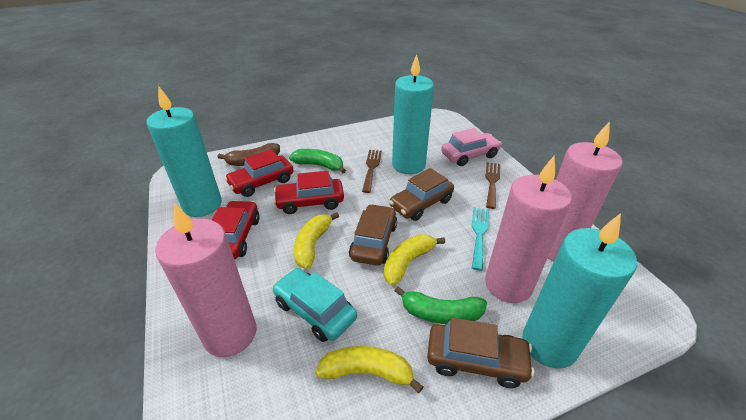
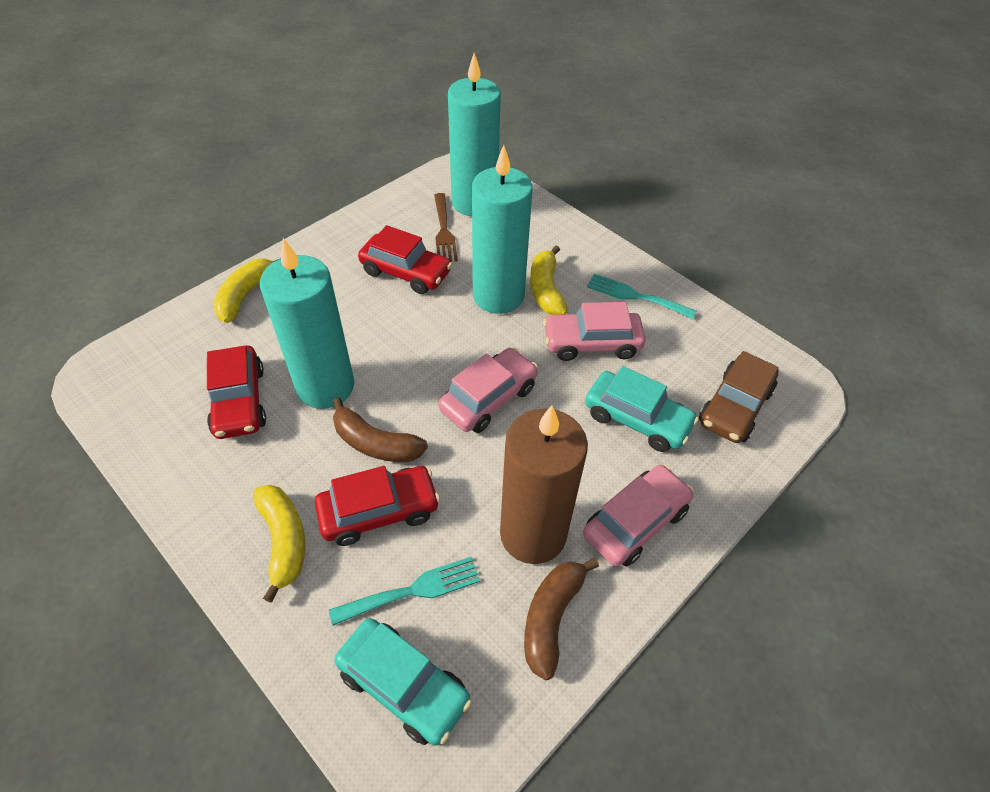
brown banana: [218,143,280,166] = 1 -> [333,397,428,462] [524,558,599,681] = 2
brown candle: none = 0 -> [500,405,588,564] = 1
brown car: [349,204,397,266] [389,168,454,221] [427,317,534,388] = 3 -> [699,351,779,443] = 1
brown fork: [362,150,382,193] [485,162,500,209] = 2 -> [434,193,458,262] = 1
green banana: [289,149,346,173] [395,286,487,324] = 2 -> none = 0
pink candle: [155,203,256,357] [485,156,572,303] [547,121,623,261] = 3 -> none = 0
pink car: [441,128,502,166] = 1 -> [438,348,538,433] [543,302,646,361] [583,465,694,567] = 3
turquoise car: [272,268,357,342] = 1 -> [334,618,472,746] [585,366,699,452] = 2
turquoise fork: [472,207,489,271] = 1 -> [329,557,480,626] [587,274,696,319] = 2

